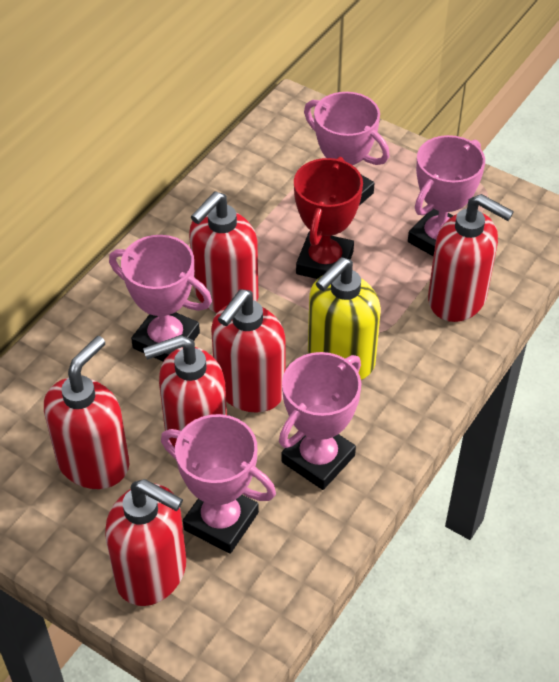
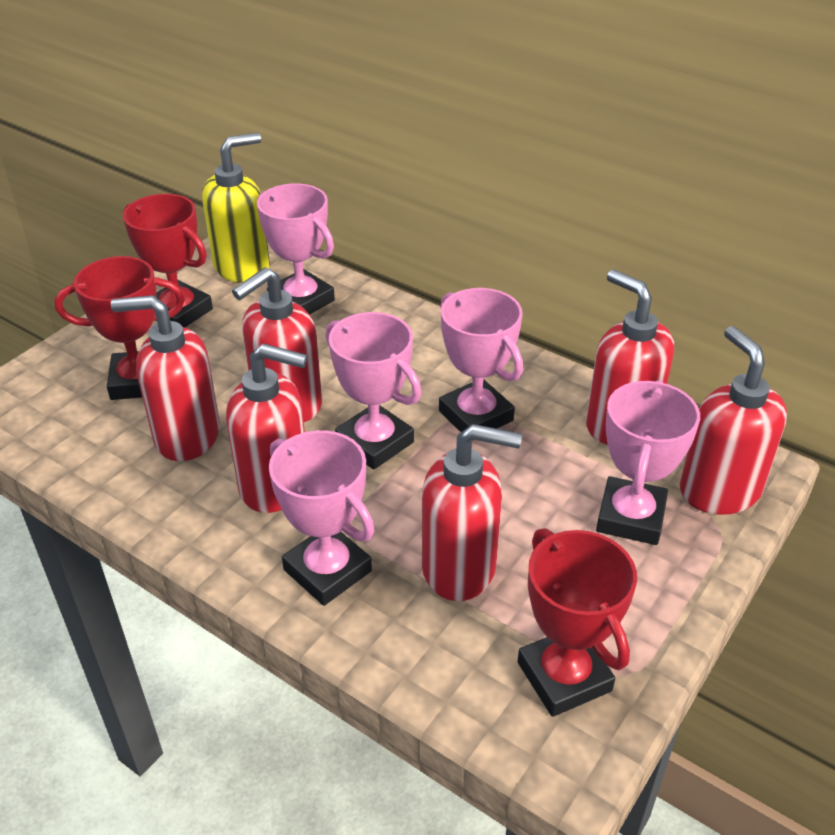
red trophy: [294,157,363,279] = 1 -> [54,256,185,400] [123,194,213,327] [517,528,637,717] = 3

